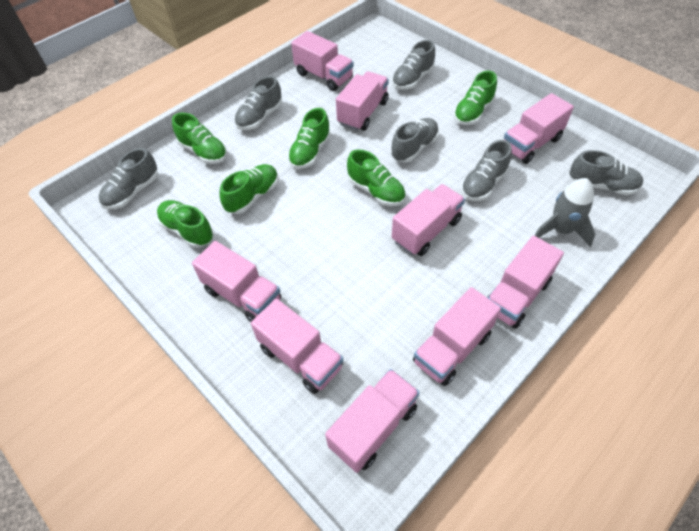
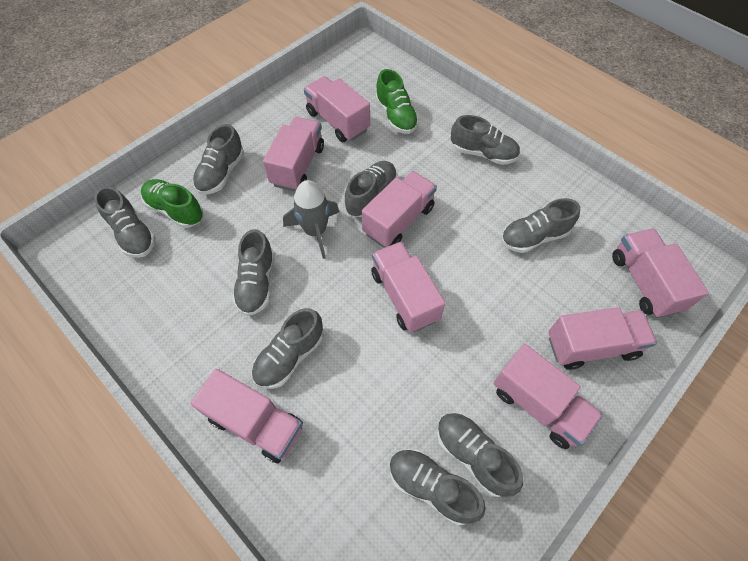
green shoe: [157,200,214,248] [172,113,227,164] [219,164,278,214] [288,108,331,169] [347,150,405,206] [454,70,497,125] = 6 -> [141,179,203,228] [376,69,419,134] = 2
grey shoe: [99,148,158,209] [234,76,282,130] [391,118,439,162] [392,40,435,90] [461,140,512,201] [569,150,643,195] = 6 -> [94,186,156,258] [193,124,244,195] [232,229,275,316] [251,308,323,389] [345,161,397,217] [389,448,486,526] [437,413,523,497] [451,115,520,165] [501,198,580,253] = 9
pink truck: [192,241,281,322] [251,299,343,394] [291,31,354,91] [325,369,420,473] [336,71,389,131] [392,184,465,256] [413,287,501,386] [487,236,564,329] [504,93,574,164] = 9 -> [190,369,303,463] [263,117,324,191] [304,76,370,142] [362,171,437,248] [371,241,445,333] [493,344,603,449] [548,307,657,370] [612,228,709,318] = 8

